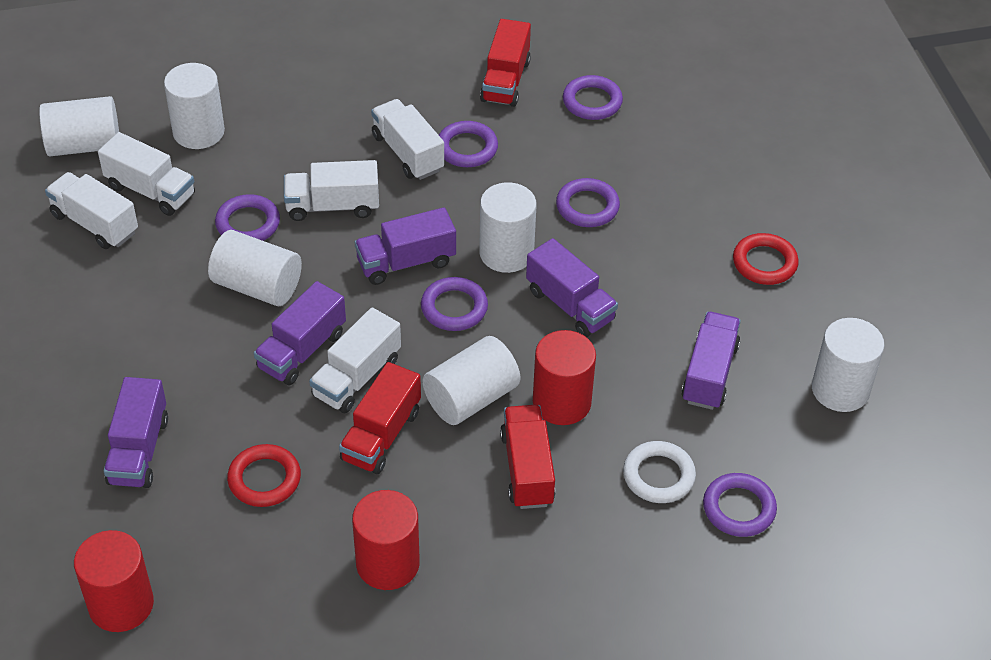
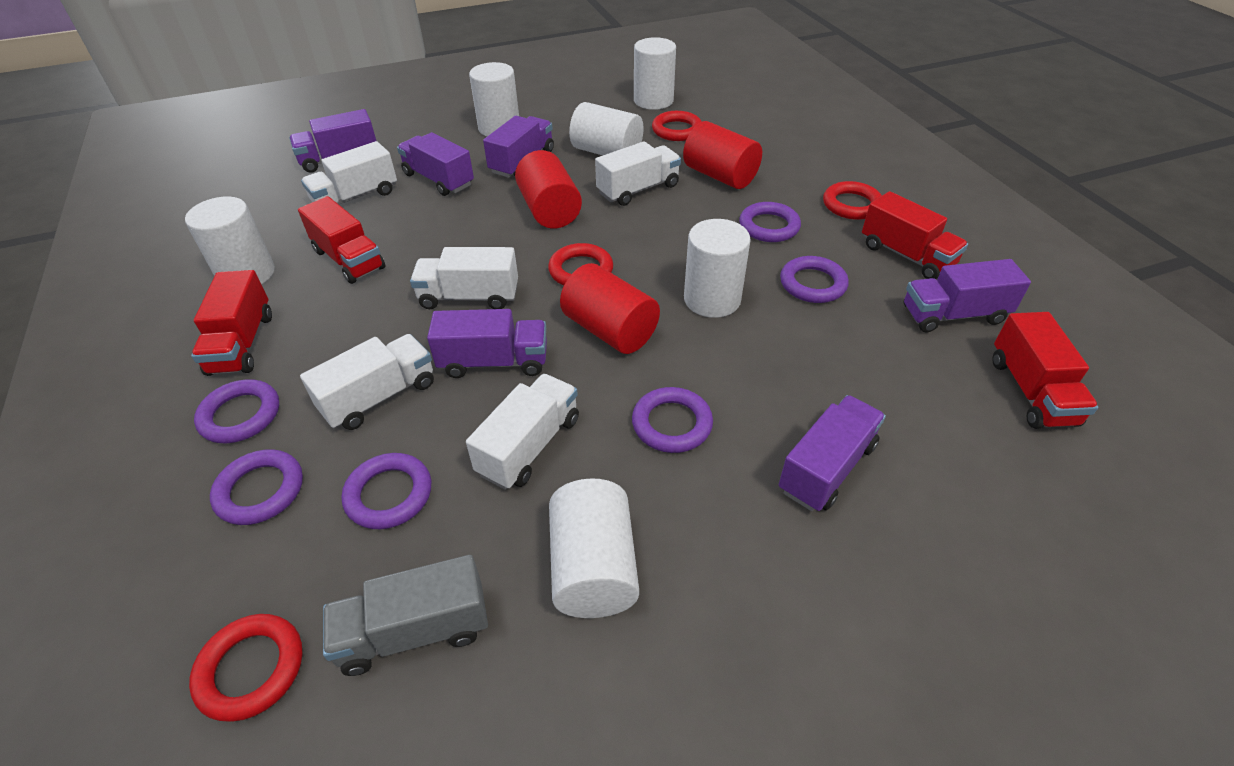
grey truck: none = 0 -> [323,555,488,676] = 1
purple truck: [104,377,168,488] [254,281,346,385] [355,207,456,285] [526,238,618,337] [681,312,741,410] = 5 -> [289,109,376,173] [397,132,474,196] [427,309,547,378] [483,116,554,178] [779,395,886,511] [904,259,1031,332] = 6
red ring: [227,444,301,507] [733,233,799,285] = 2 -> [189,614,303,722] [548,243,613,285] [652,111,702,141] [823,181,882,220] = 4
red truck: [339,362,421,474] [480,19,531,107] [500,405,555,509] = 3 -> [191,270,272,376] [298,196,385,284] [862,191,968,279] [992,312,1098,429] = 4
white ring: [623,441,696,503] = 1 -> none = 0

